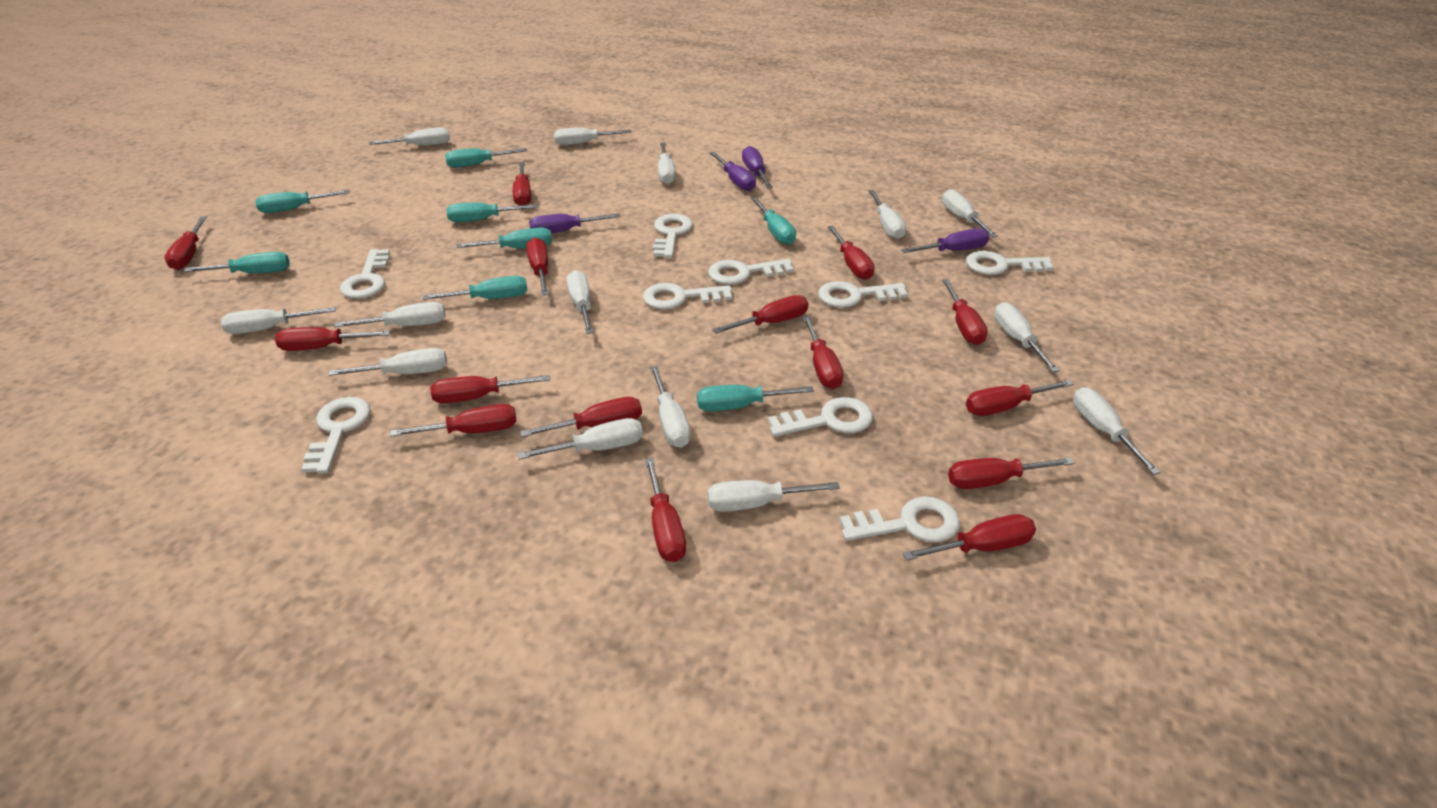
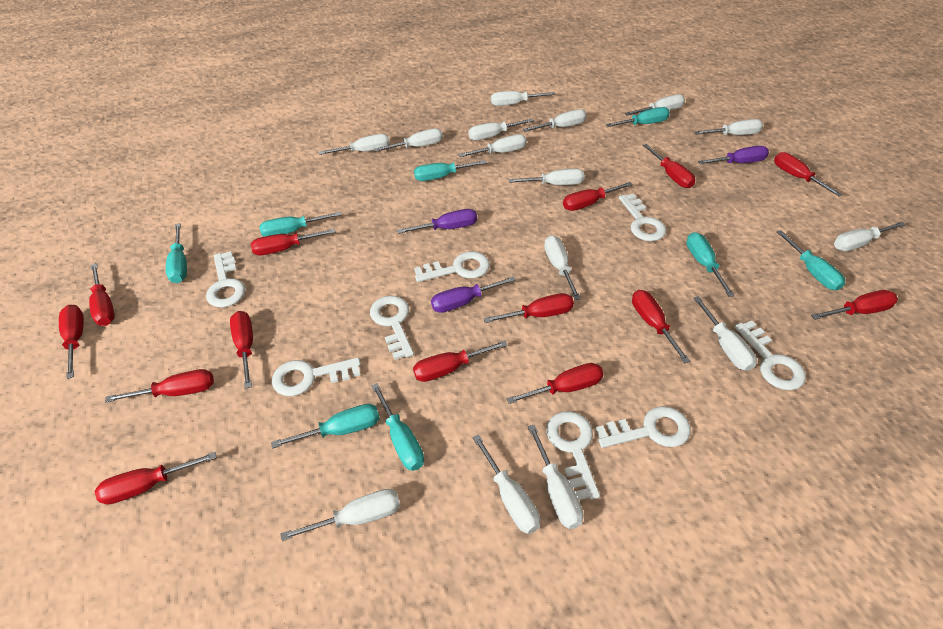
purple screwdriver: [529,214,620,234] [710,152,756,191] [742,146,773,189] [901,228,989,253] = 4 -> [397,209,477,234] [431,276,516,313] [698,146,769,164] = 3
red screwdriver: [164,216,207,270] [275,327,390,351] [390,404,517,437] [430,375,550,403] [513,162,531,206] [520,397,642,437] [526,238,549,295] [645,458,686,562] [712,295,809,334] [803,316,843,389] [827,226,875,280] [903,514,1036,560] [942,279,988,345] [948,457,1075,489] [966,380,1074,416] = 15 -> [59,305,84,379] [89,263,115,326] [95,452,216,504] [105,369,214,402] [230,311,253,389] [251,229,336,255] [413,340,507,382] [483,293,574,323] [506,363,604,404] [563,182,633,211] [632,290,690,363] [643,144,695,188] [774,152,843,196] [811,290,898,320] = 14
white key: [302,397,370,474] [340,249,390,299] [643,283,732,309] [653,214,693,258] [708,259,794,285] [768,397,873,437] [818,281,908,308] [839,496,960,543] [966,251,1054,275] = 9 -> [206,251,246,308] [272,358,361,396] [370,296,414,360] [414,251,490,282] [546,411,600,500] [596,406,691,448] [619,194,666,241] [735,321,806,390] = 8
white screwdriver: [221,307,336,334] [328,348,447,376] [334,302,446,327] [369,127,450,146] [517,418,643,460] [554,128,632,145] [566,270,594,334] [650,366,691,448] [658,143,676,184] [708,480,840,512] [868,190,906,239] [942,189,998,238] [994,302,1060,372] [1073,387,1161,475] = 14 -> [281,489,400,541] [319,134,390,155] [374,128,443,152] [458,134,527,157] [468,118,534,140] [472,434,540,534] [491,91,555,106] [508,168,585,185] [523,109,587,132] [528,425,583,529] [544,235,581,300] [625,94,685,116] [693,296,757,371] [694,119,763,135] [834,222,906,251] = 15

